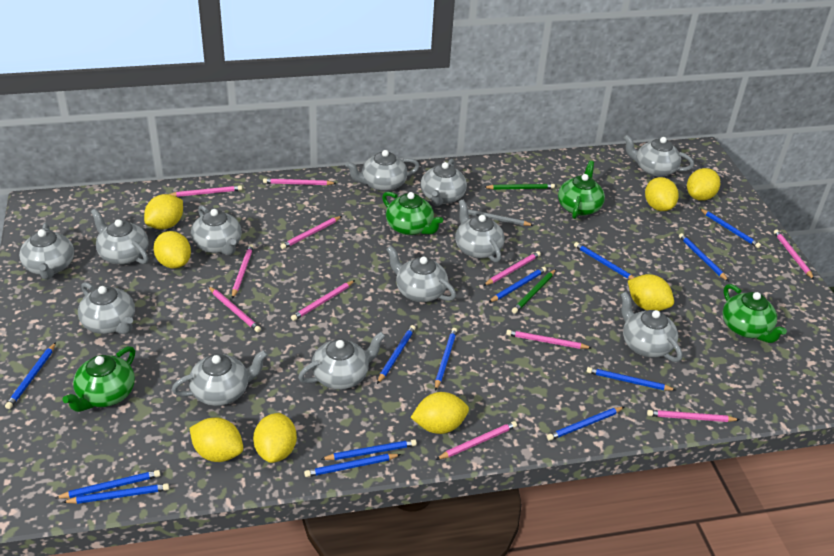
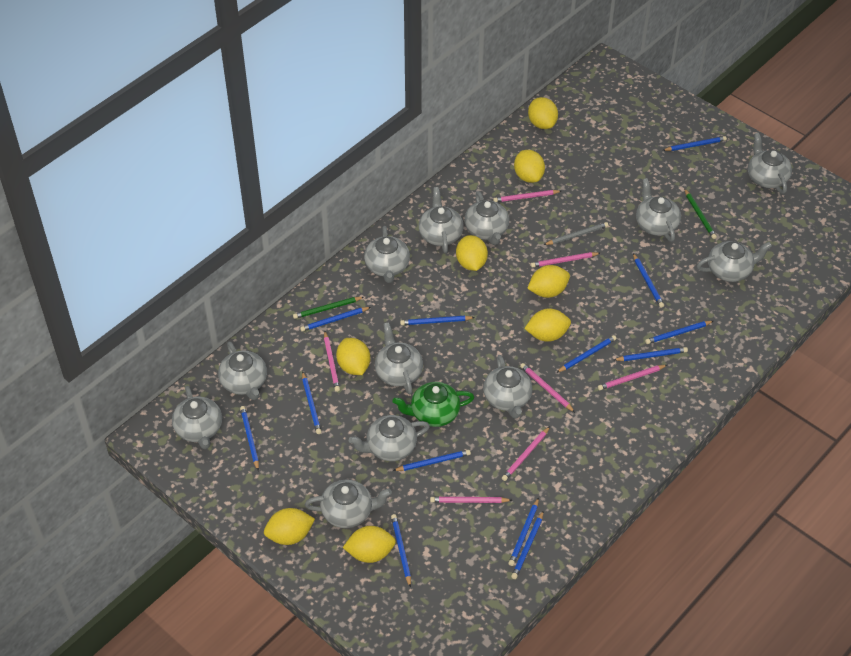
green teapot: [63,346,135,412] [382,192,443,235] [558,161,605,219] [722,284,787,343] = 4 -> [392,382,474,427] = 1
pink pencil: [170,185,242,197] [208,286,261,332] [232,244,254,299] [263,178,336,185] [280,216,342,249] [291,280,355,321] [436,421,517,460] [483,251,541,286] [506,330,591,349] [647,410,740,422] [774,229,814,280] = 11 -> [324,331,340,392] [430,497,512,503] [493,190,561,202] [502,426,550,481] [520,363,575,412] [531,252,600,268] [598,365,667,390] = 7

